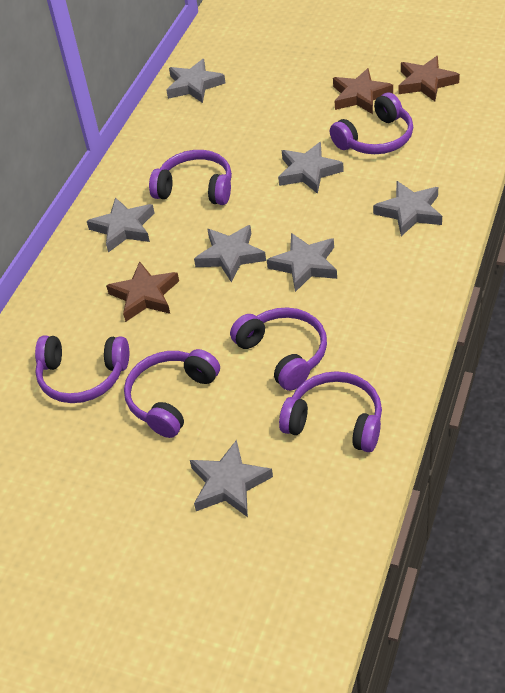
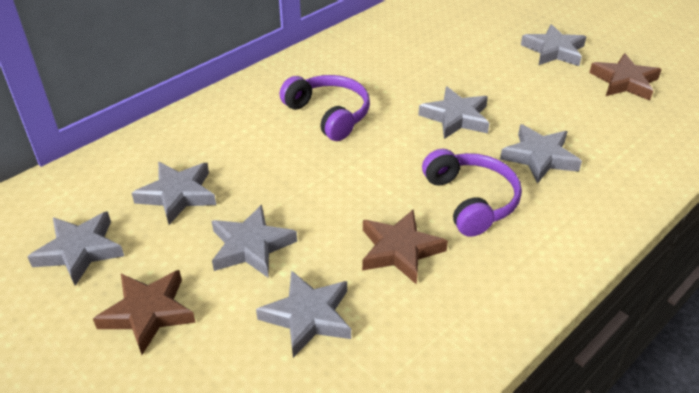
purple headphones: [35,336,129,403] [124,349,220,438] [149,150,232,205] [230,307,327,391] [279,371,382,452] [330,92,413,154] = 6 -> [280,75,370,141] [422,149,522,237] = 2

